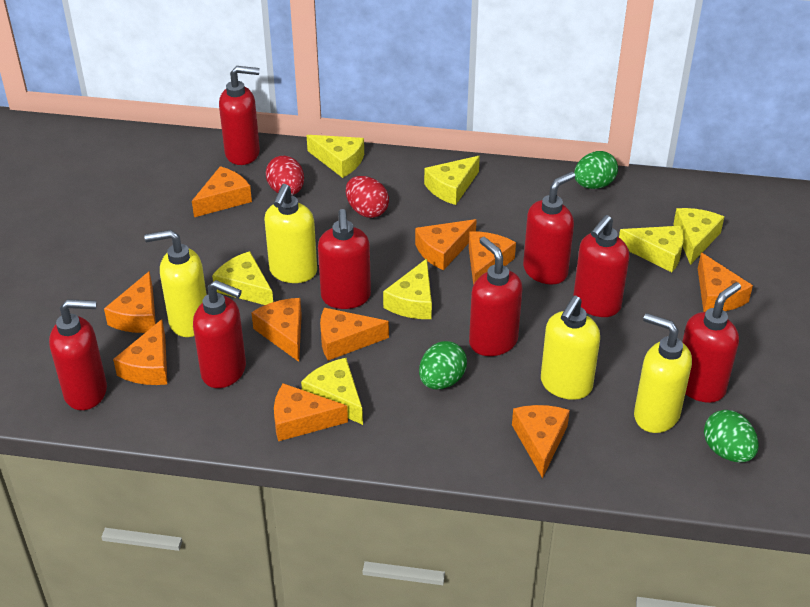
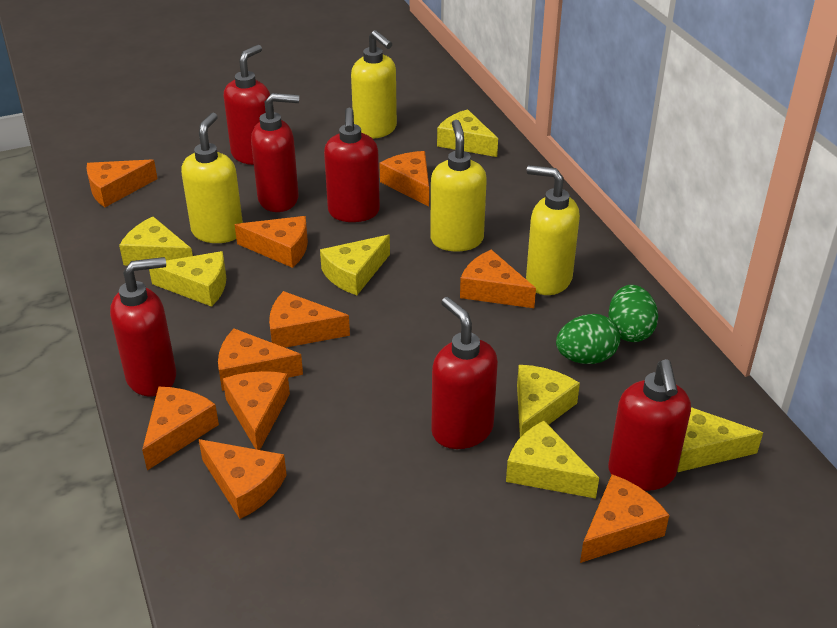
green egg: [419,341,467,389] [574,151,618,189] [704,410,759,462] = 3 -> [556,314,620,364] [608,285,658,342] = 2
red egg: [266,156,304,195] [346,176,389,218] = 2 -> none = 0
red soap dispenser: [49,299,107,410] [193,280,246,388] [219,66,260,165] [318,209,371,309] [469,237,523,356] [523,172,575,285] [573,215,630,317] [682,282,741,403] = 8 -> [110,257,176,396] [224,45,270,165] [251,93,299,212] [324,108,380,222] [431,297,498,449] [608,359,691,491] = 6

